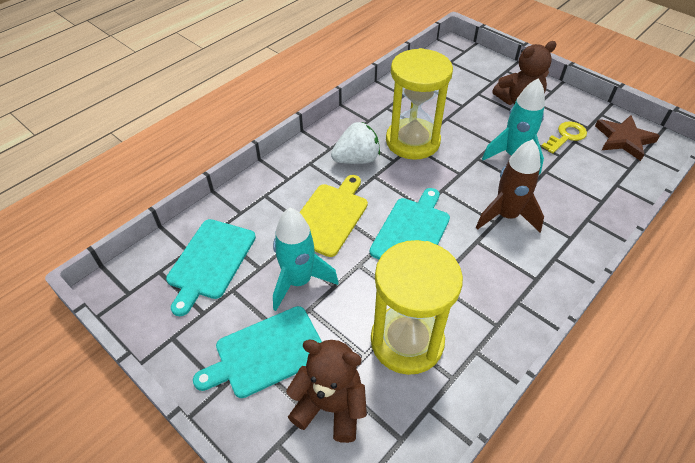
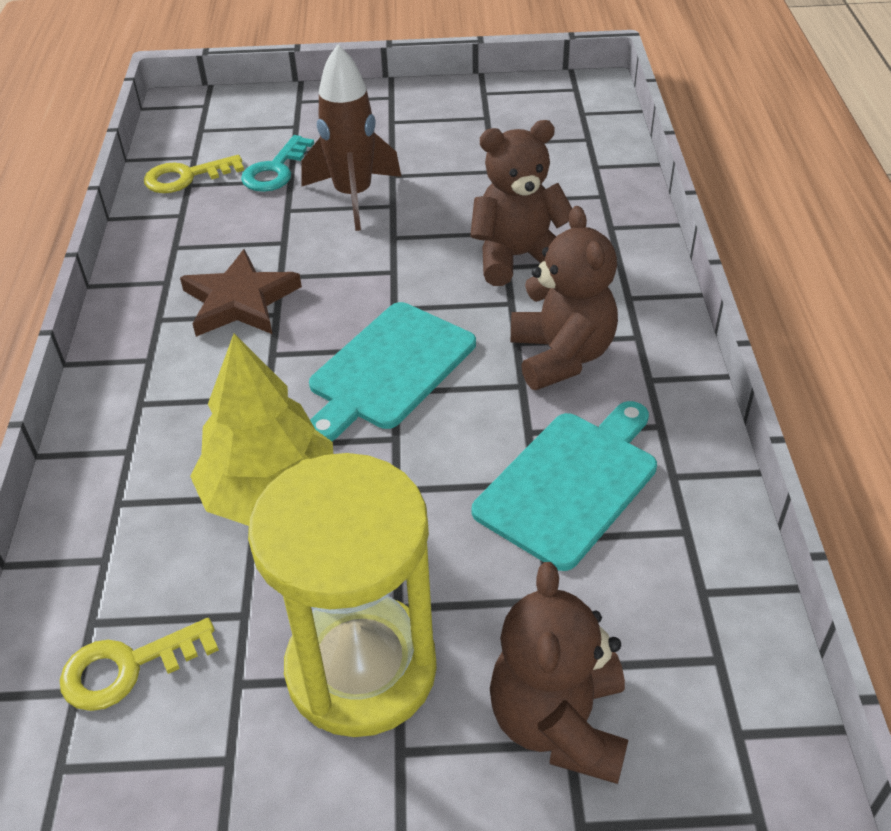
brown teddy bear: [286,340,367,443] [492,41,557,105] = 2 -> [470,120,572,286] [490,562,628,784] [511,206,618,390] = 3
turquoise cutting board: [166,219,256,316] [193,306,322,398] [370,188,450,259] = 3 -> [309,302,476,441] [472,401,657,571] = 2
turquoise key: none = 0 -> [241,135,314,192] = 1
turquoise rocket: [273,208,338,311] [482,78,545,174] = 2 -> none = 0
white strawberry: [331,122,380,164] = 1 -> none = 0
yellow cutting board: [300,175,368,257] = 1 -> none = 0
yellow hourglass: [371,240,463,375] [386,48,453,160] = 2 -> [248,453,437,737] = 1
yellow key: [541,121,587,153] = 1 -> [60,618,219,711] [144,155,244,193] = 2
yellow tree: none = 0 -> [190,334,333,526] = 1

